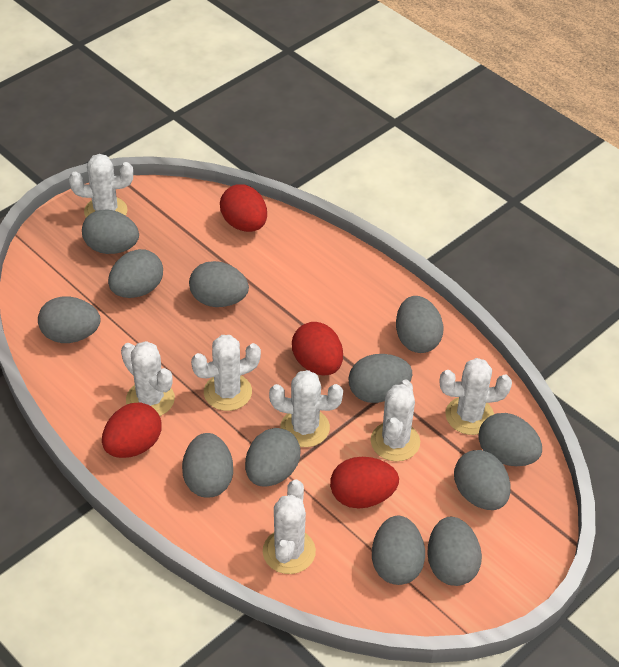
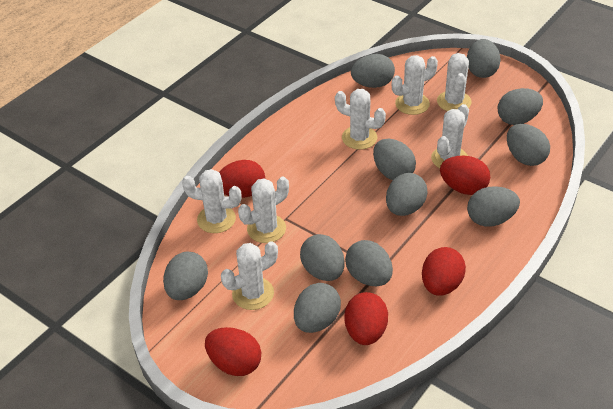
grey egg: [38,296,101,343] [82,210,139,254] [108,249,163,298] [182,433,233,498] [189,261,249,307] [245,428,300,487] [348,354,412,403] [372,515,425,585] [396,296,443,353] [427,517,482,586] [454,450,511,510] [479,413,542,466] = 12 -> [163,251,208,300] [294,283,341,333] [300,234,345,281] [345,240,393,286] [351,54,395,88] [373,139,416,180] [386,173,428,216] [467,39,501,78] [467,186,520,227] [498,88,543,125] [507,124,550,166] = 11
red egg: [102,402,161,458] [220,184,267,232] [292,322,343,375] [330,457,399,509] = 4 -> [205,327,261,376] [219,160,265,198] [344,292,388,345] [422,247,466,296] [440,156,490,195] = 5

